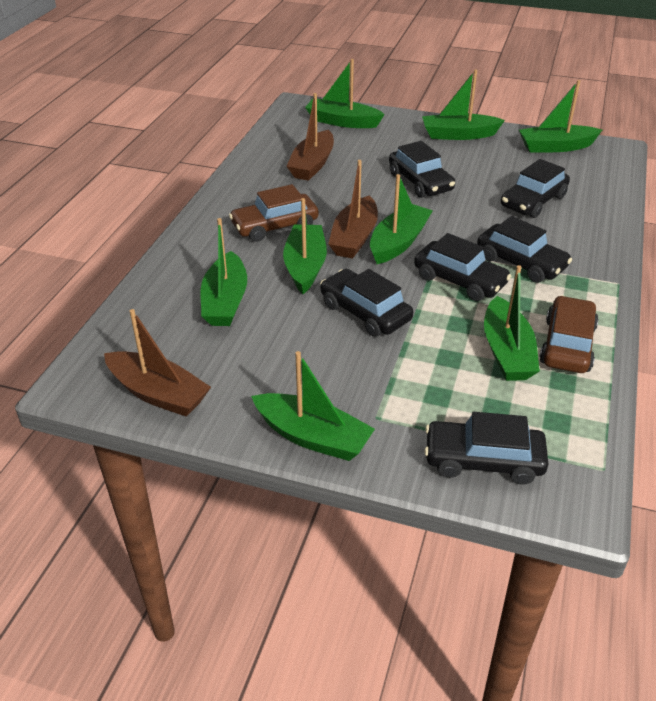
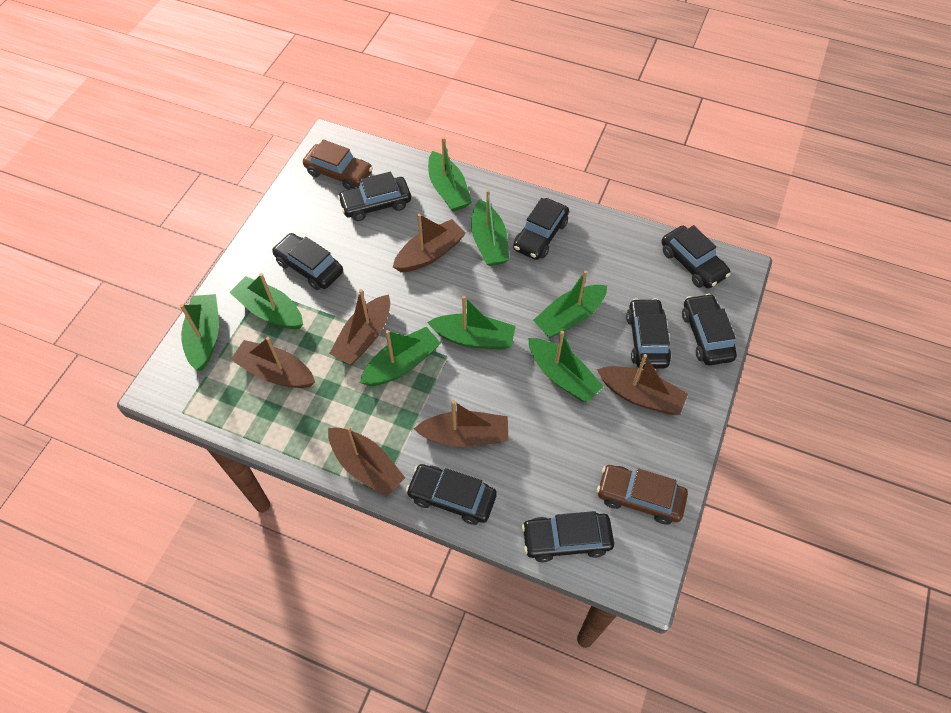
black car: [320,269,413,337] [389,141,455,198] [414,233,511,301] [424,412,549,485] [477,216,572,283] [501,159,570,218] = 6 -> [272,233,343,290] [338,172,411,221] [406,464,497,525] [513,198,569,260] [522,511,614,562] [626,298,671,369] [661,225,731,288] [682,294,737,366] = 8
brown boat: [104,309,211,416] [287,93,334,181] [328,160,378,258] = 3 -> [230,337,315,388] [328,426,405,497] [329,289,390,365] [393,214,466,272] [414,400,508,447] [597,354,688,415] = 6

